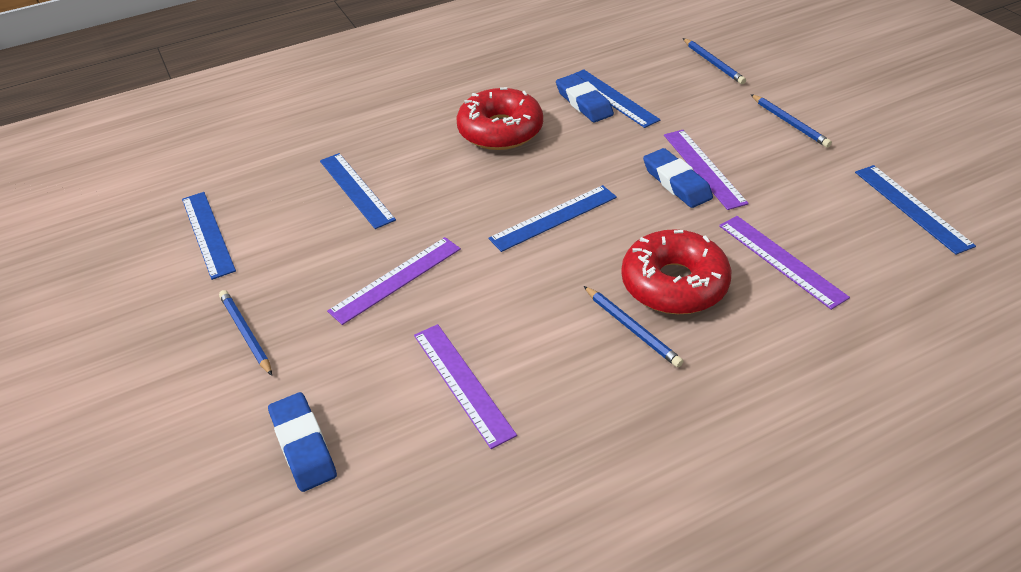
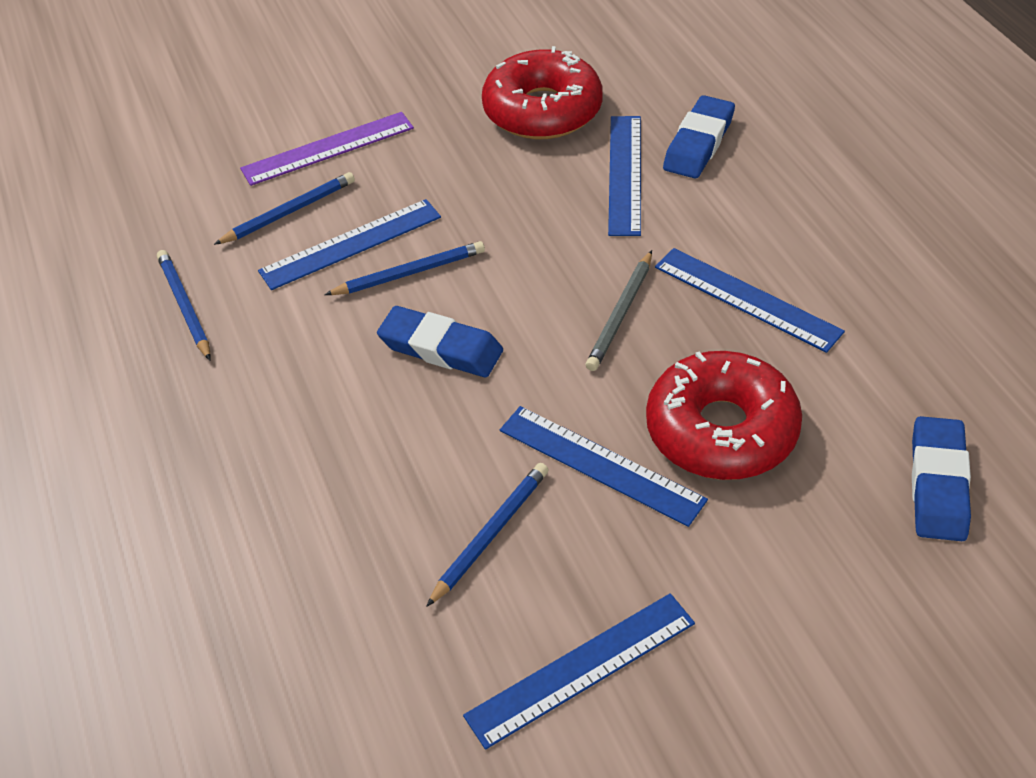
grey pencil: none = 0 -> [586,250,652,371] = 1
purple ruler: [327,237,461,325] [414,324,517,449] [664,130,749,210] [719,216,850,310] = 4 -> [240,112,414,186] = 1

